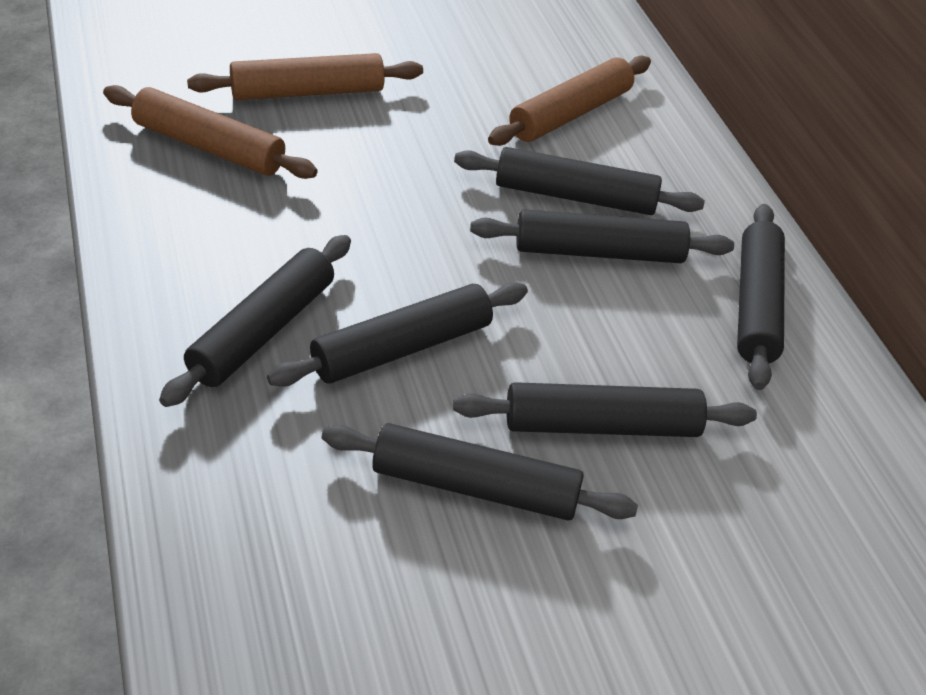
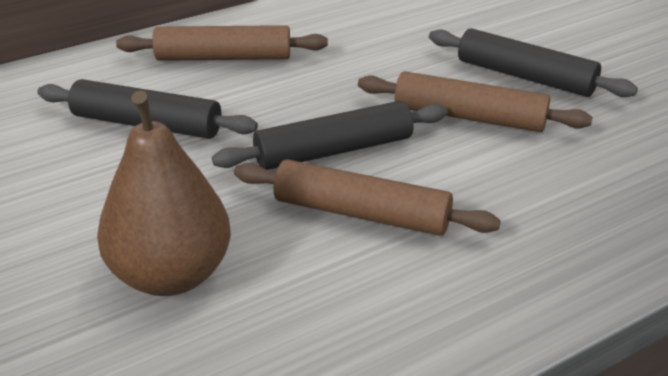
black rolling pin: [159,235,351,407] [267,282,528,387] [322,423,638,521] [453,382,757,437] [454,147,705,215] [470,209,734,263] [737,204,785,390] = 7 -> [38,79,258,139] [212,101,447,170] [429,29,638,97] = 3
brown pear: none = 0 -> [97,91,231,296] = 1

